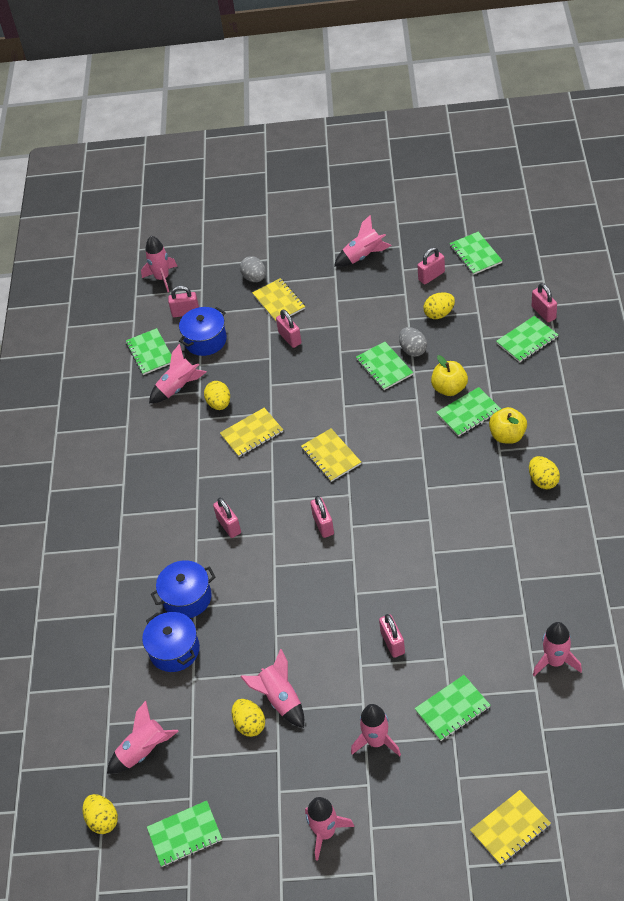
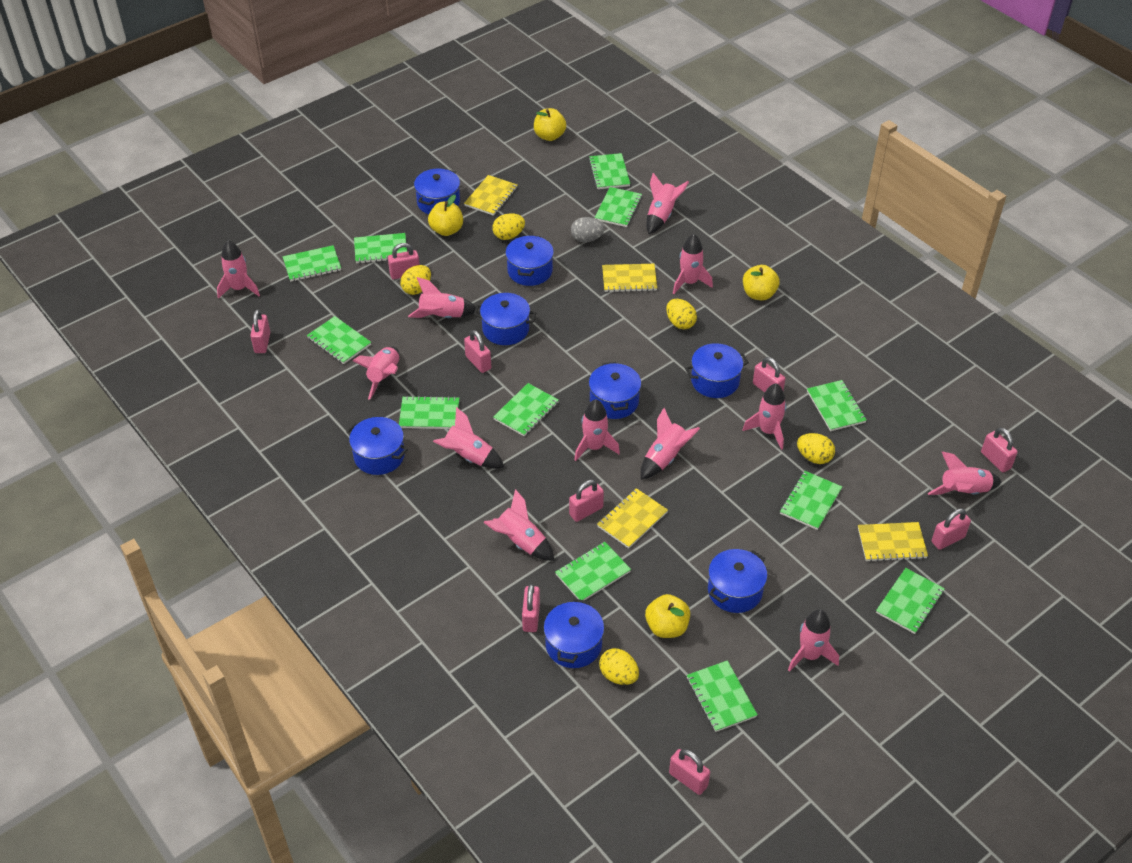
blue pot: [142,612,200,672] [151,560,215,618] [179,307,227,356] = 3 -> [346,417,408,475] [414,169,460,214] [474,293,536,345] [505,235,554,286] [544,599,604,668] [589,362,641,419] [685,343,749,398] [708,549,767,613] = 8
green notebook: [126,328,171,375] [147,801,222,867] [356,342,413,390] [414,675,491,741] [436,387,501,437] [449,232,503,275] [496,316,558,362] = 7 -> [283,245,341,282] [307,316,371,364] [354,233,407,263] [399,396,459,429] [493,383,559,437] [555,542,631,600] [589,153,630,189] [594,187,642,227] [687,660,758,732] [780,471,842,530] [807,380,867,431] [876,568,945,634] = 12
grey egg: [240,256,266,282] [399,327,427,357] = 2 -> [571,217,605,242] = 1
pink padlock: [168,286,199,317] [213,498,241,538] [276,310,302,348] [310,496,334,538] [379,614,405,658] [417,247,445,284] [532,283,557,322] = 7 -> [250,310,270,353] [388,243,420,279] [464,330,491,373] [522,584,540,632] [569,480,604,522] [669,749,710,795] [753,357,785,393] [932,508,971,550] [981,427,1018,472] = 9
pink rocket: [107,700,179,774] [141,236,177,292] [149,344,206,403] [240,649,304,728] [305,797,354,861] [334,215,392,267] [351,704,401,756] [533,622,582,676] = 8 -> [217,240,260,299] [353,346,399,400] [408,277,476,318] [433,407,504,469] [483,489,554,561] [574,399,620,461] [641,408,700,480] [646,173,689,234] [673,234,713,294] [743,383,786,450] [788,609,839,672] [928,452,1002,495] = 12
yellow apple: [431,355,468,396] [489,407,527,444] = 2 -> [428,195,463,236] [534,108,566,141] [645,594,690,638] [743,265,780,300] = 4

